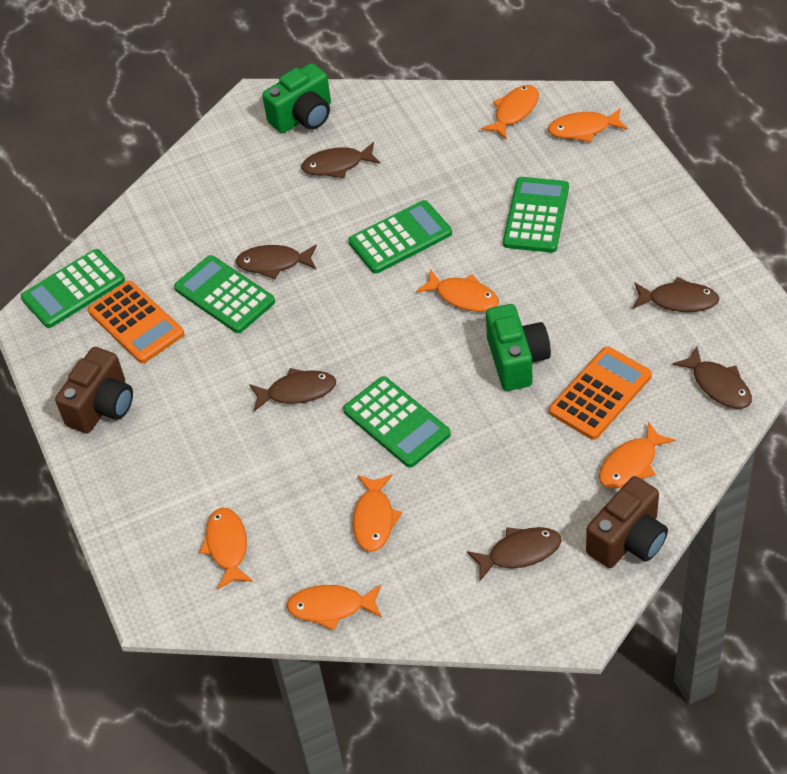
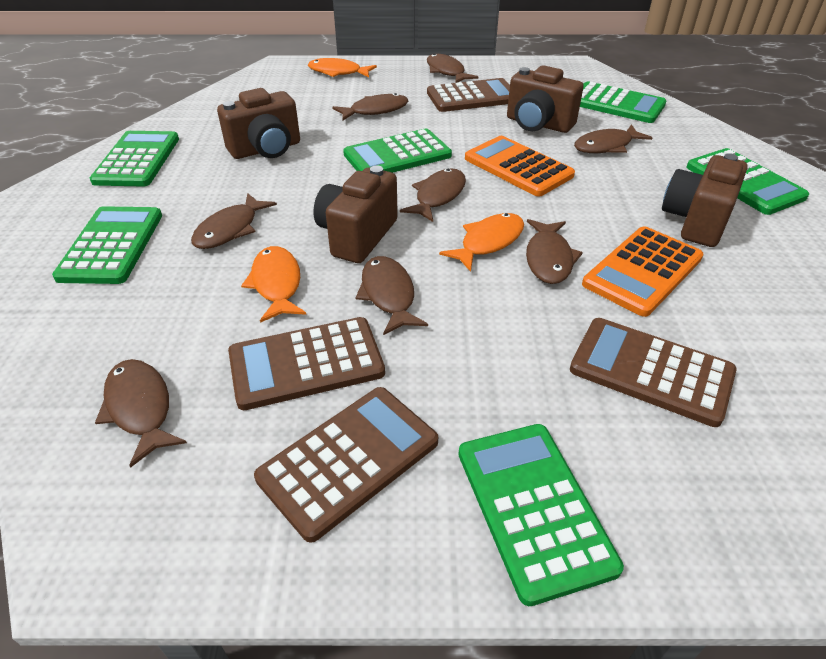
brown calculator: none = 0 -> [228,317,385,410] [254,387,438,543] [427,78,510,112] [570,318,737,427] = 4
brown camera: [55,347,133,433] [586,476,668,568] = 2 -> [217,88,300,159] [313,165,398,263] [507,65,584,133] [662,153,748,247] = 4
brown fish: [236,245,317,279] [249,368,336,411] [301,142,380,178] [467,527,562,581] [633,277,719,312] [673,346,752,409] = 6 -> [95,359,187,468] [191,193,277,249] [332,93,408,120] [356,256,428,335] [400,169,466,222] [427,54,479,83] [526,219,583,284] [574,124,652,153] = 8
green calculator: [21,249,125,328] [174,255,275,333] [343,376,451,468] [348,200,452,274] [503,177,569,253] = 5 -> [52,206,162,284] [90,131,179,187] [343,129,452,173] [458,424,624,606] [580,81,666,123] [686,148,809,215] = 6
green camera: [262,63,331,133] [486,304,551,391] = 2 -> none = 0
orange fish: [199,508,253,590] [286,585,382,631] [353,474,402,552] [416,269,499,312] [481,85,539,140] [548,108,628,142] [599,421,676,488] = 7 -> [241,246,306,323] [308,58,377,77] [439,213,524,272] = 3

